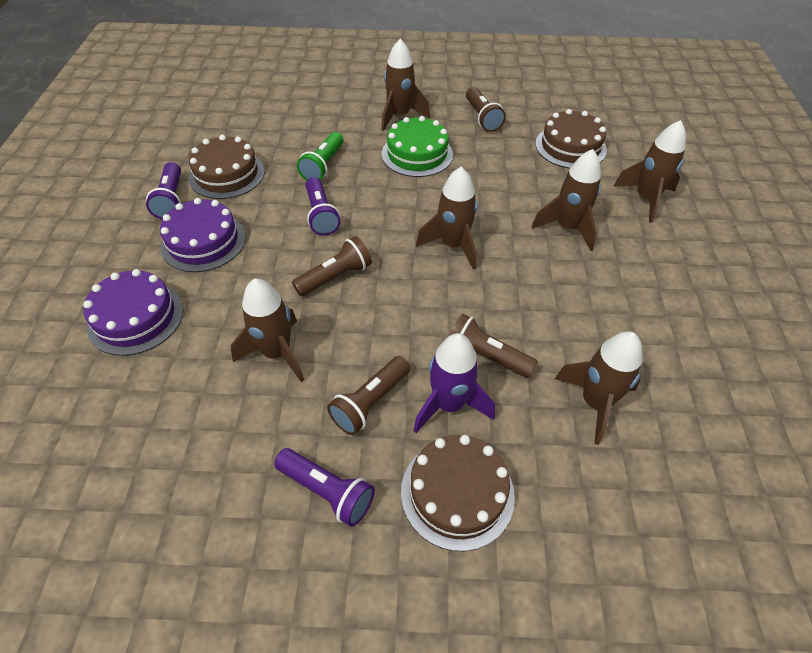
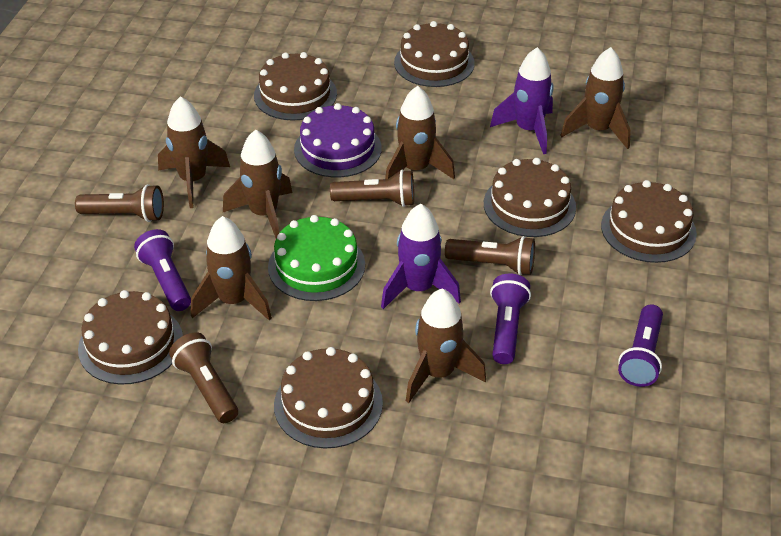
brown cake: [189,135,265,199] [401,435,515,551] [535,109,607,168] = 3 -> [78,290,183,385] [254,52,337,120] [274,347,383,448] [394,21,475,87] [484,158,576,237] [601,180,697,263] = 6
green flashlight: [297,132,343,180] = 1 -> none = 0
purple cake: [83,269,183,356] [160,198,245,272] = 2 -> [294,103,382,177] = 1
purple rocket: [413,333,495,433] = 1 -> [381,204,461,309] [490,47,553,154] = 2

